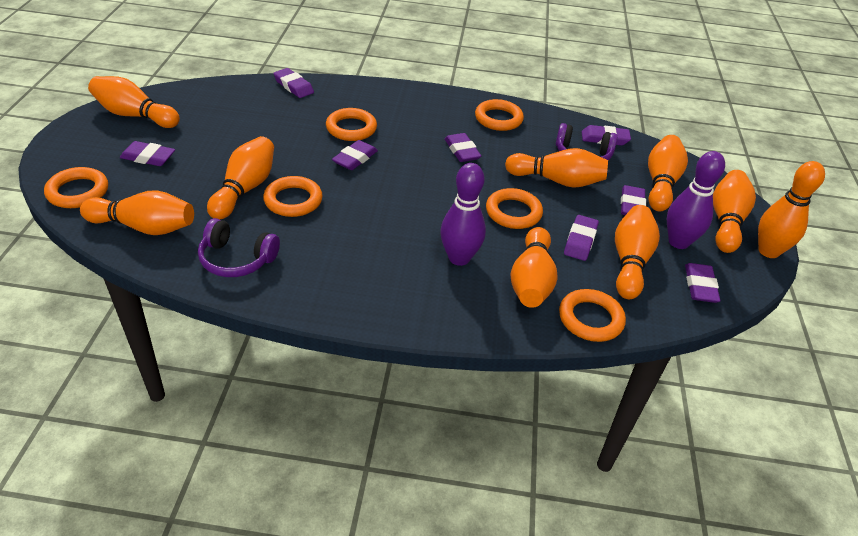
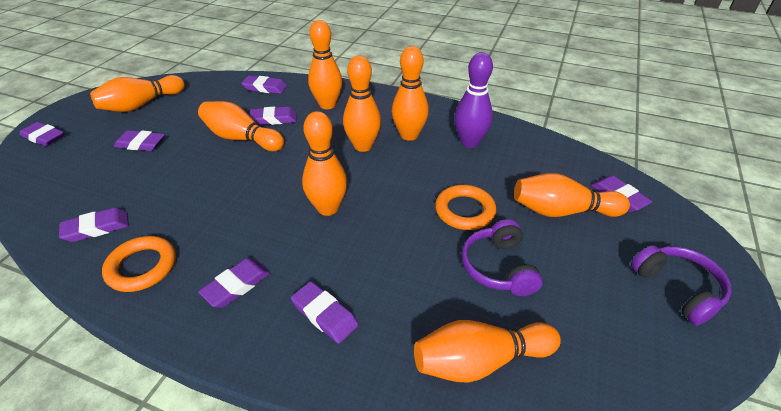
orange bowling pin: [80,190,194,235] [88,76,180,128] [207,136,274,219] [505,148,608,188] [510,227,557,308] [615,205,660,299] [648,135,688,211] [713,170,756,253] [758,161,825,258] = 9 -> [90,75,185,112] [198,101,284,152] [302,111,347,216] [308,20,342,109] [343,56,381,152] [392,46,429,141] [414,320,561,382] [514,173,630,217] = 8
orange ring: [44,167,108,208] [263,176,323,217] [326,108,377,141] [475,99,524,131] [486,188,543,229] [559,289,626,342] = 6 -> [102,236,176,292] [435,185,496,230] = 2
purple bowling pin: [440,163,486,266] [667,151,725,249] = 2 -> [454,52,493,148] = 1

